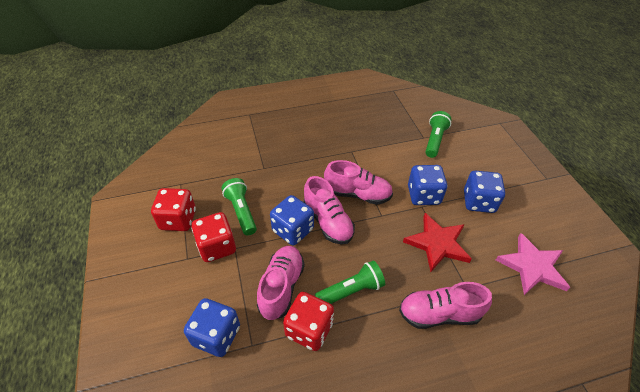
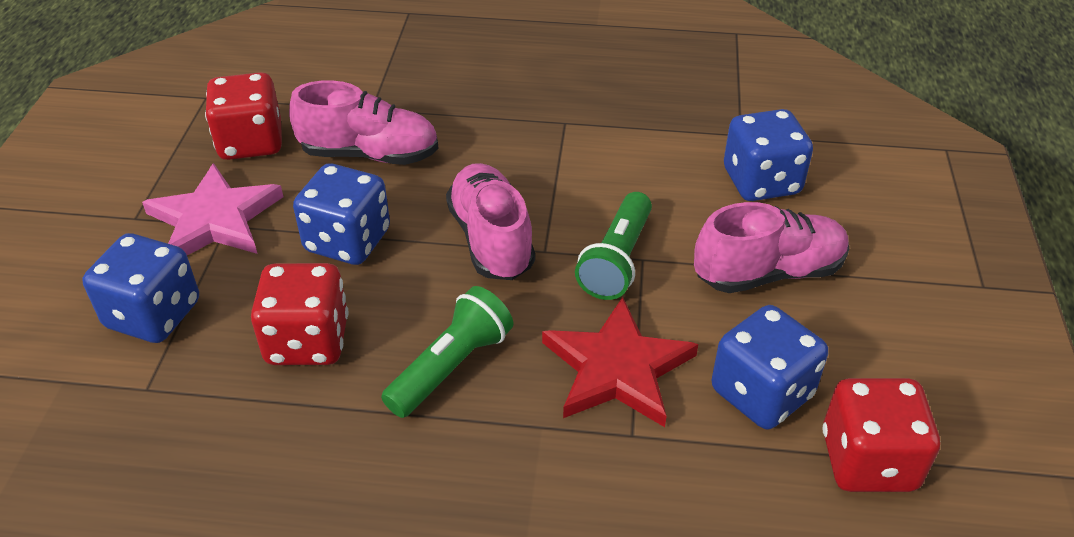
green flashlight: [222,178,257,235] [315,260,385,304] [425,111,452,158] = 3 -> [381,286,513,418] [575,192,652,300] = 2
pink shoe: [257,246,305,320] [304,176,355,244] [324,160,393,205] [399,282,492,329] = 4 -> [289,80,438,165] [446,163,535,280] [694,202,849,293] = 3

